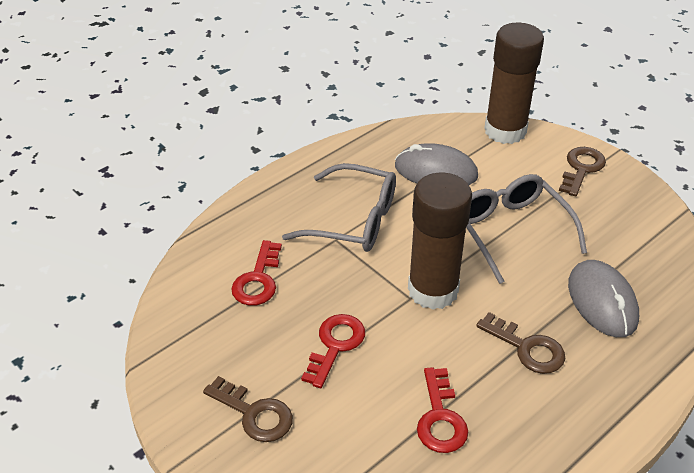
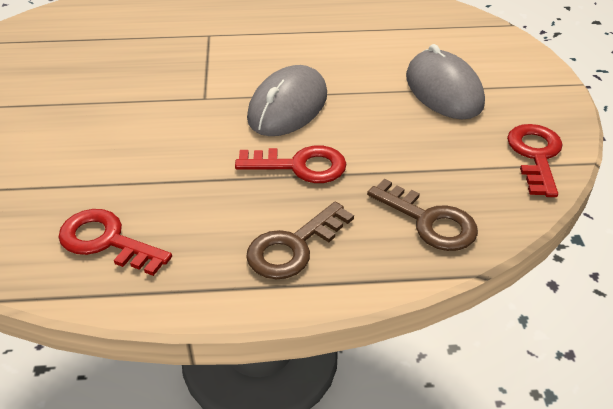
brown glue stick: [408,172,472,310] [484,23,544,144] = 2 -> none = 0
brown key: [203,376,293,442] [476,312,565,374] [559,147,606,196] = 3 -> [246,202,354,279] [367,179,478,251] = 2
grey glasses: [282,163,396,252] [466,174,587,284] = 2 -> none = 0

